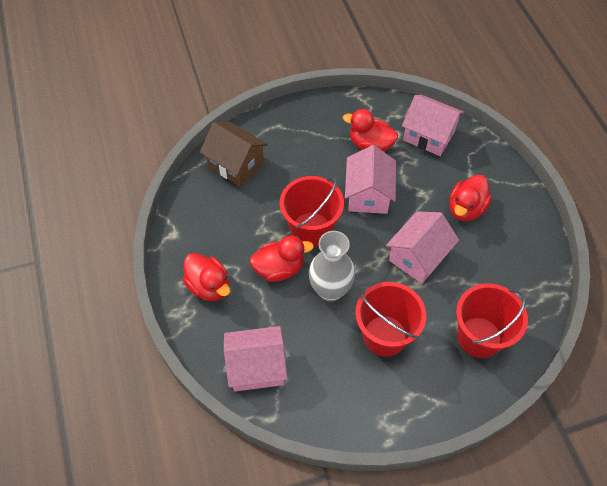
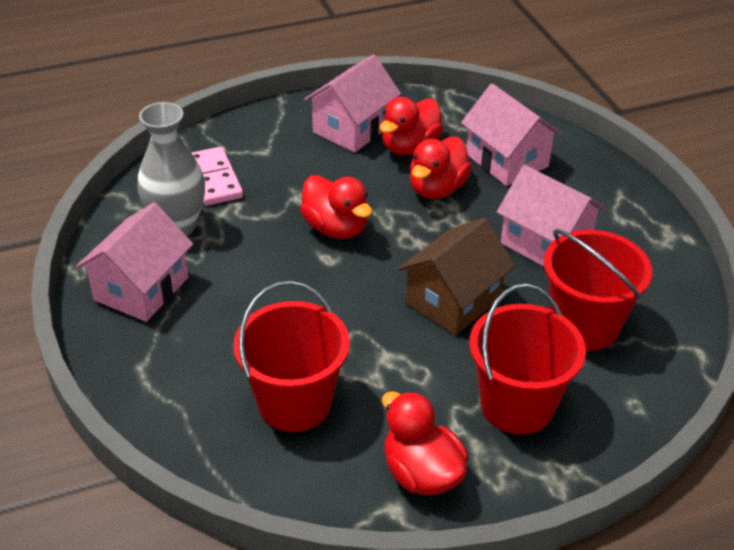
pink domino: none = 0 -> [192,147,243,206] = 1

